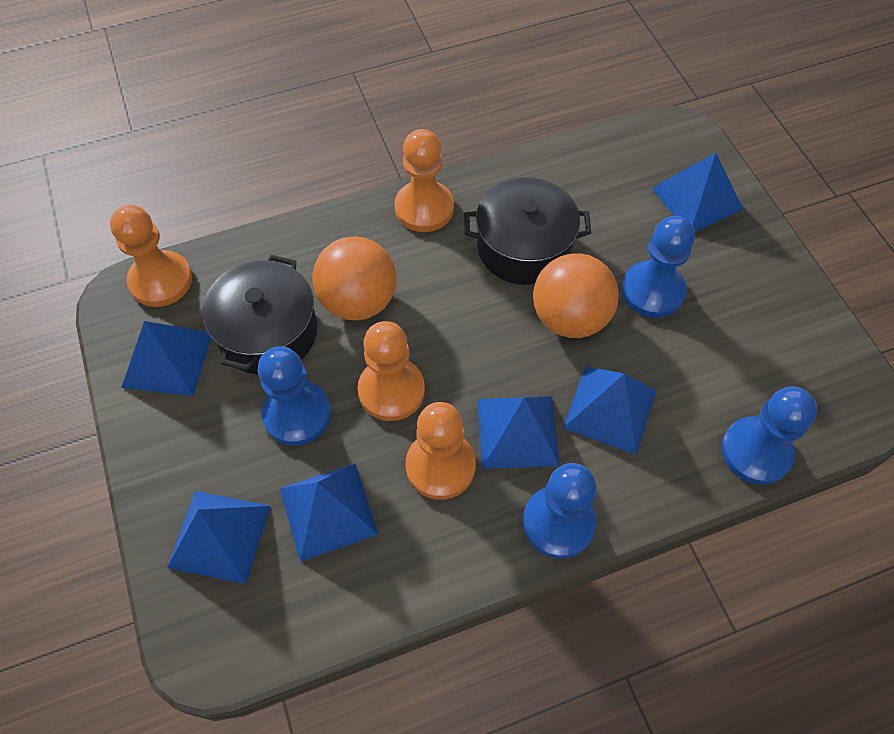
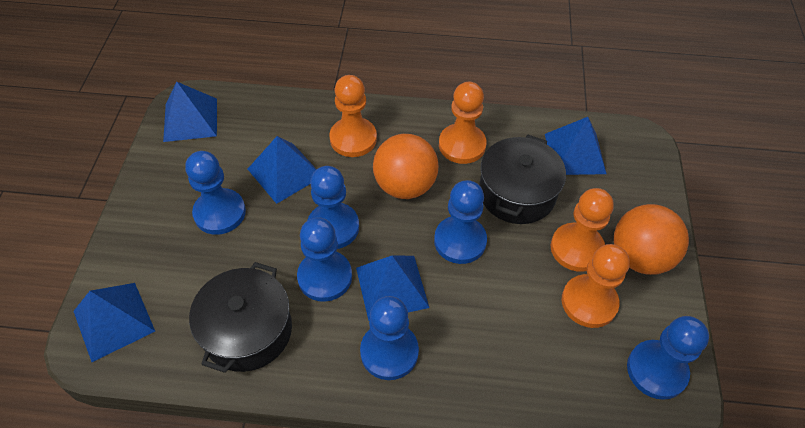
blue pawn: [258,346,331,446] [523,463,596,559] [622,216,695,318] [721,386,817,485] = 4 -> [185,151,246,235] [297,217,352,302] [307,166,359,249] [360,296,419,380] [434,180,487,264] [627,316,709,400] = 6
blue pyramid: [121,321,211,396] [167,491,271,584] [280,463,379,562] [477,396,560,469] [563,366,656,454] [652,153,744,232] = 6 -> [73,283,155,362] [163,82,217,142] [248,136,317,204] [356,255,429,321] [545,117,606,175] = 5

